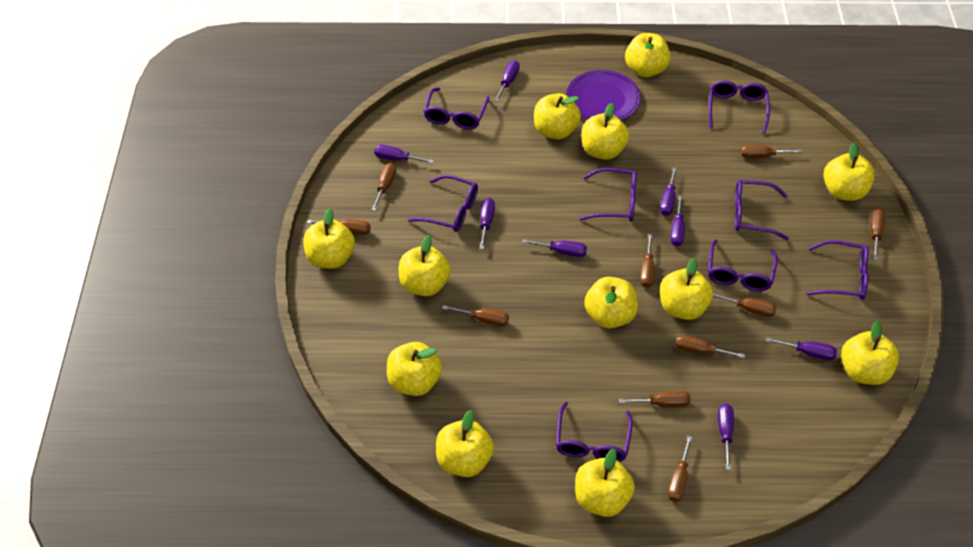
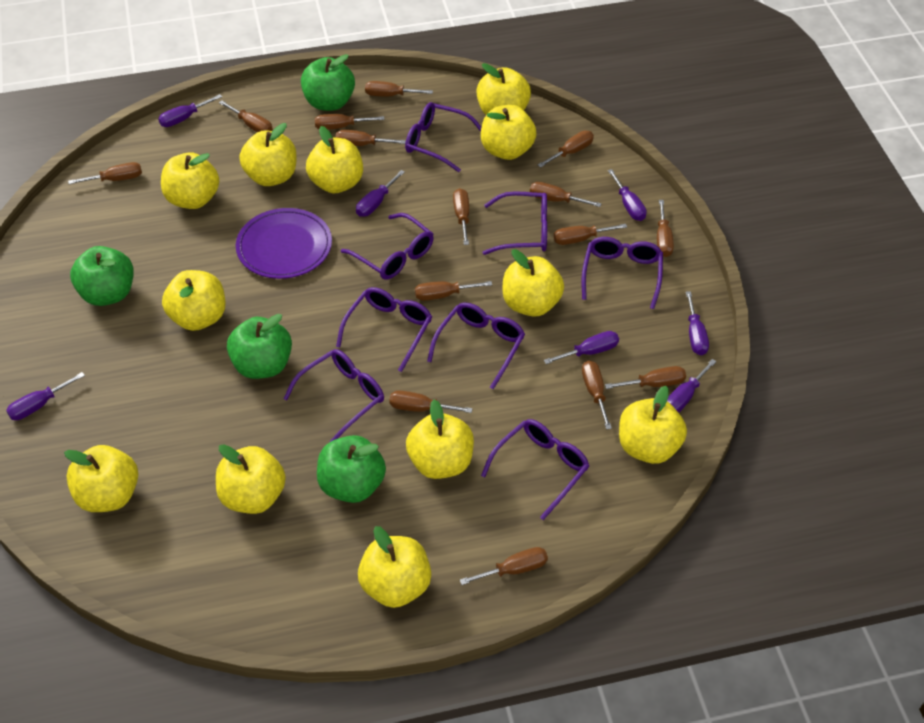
brown screwdriver: [307,219,371,235] [371,163,396,211] [442,305,509,326] [619,391,691,407] [640,234,655,288] [668,436,692,502] [675,335,745,358] [713,293,776,317] [741,145,802,158] [870,209,886,260] = 10 -> [68,162,142,184] [219,101,273,132] [315,114,384,130] [335,130,406,146] [365,81,433,96] [389,390,473,413] [415,281,492,301] [453,188,469,245] [460,547,548,585] [530,182,602,207] [538,130,594,168] [554,224,627,245] [582,361,612,430] [605,366,686,389] [657,200,674,257] = 15
green apple: none = 0 -> [70,246,134,306] [227,314,292,379] [301,54,355,111] [317,435,386,503] = 4
purple screwdriver: [374,145,434,163] [480,198,495,249] [494,60,520,102] [522,239,587,257] [660,167,677,216] [670,195,685,246] [718,404,734,470] [766,337,837,360] = 8 -> [6,372,85,420] [158,94,222,127] [356,170,405,217] [544,331,619,364] [608,169,647,221] [667,359,717,413] [686,291,709,355] = 7

